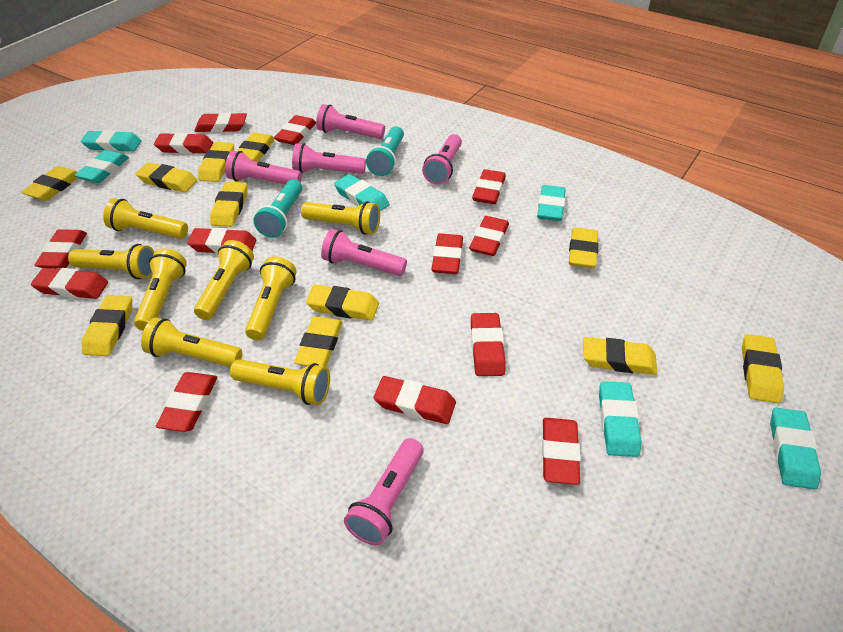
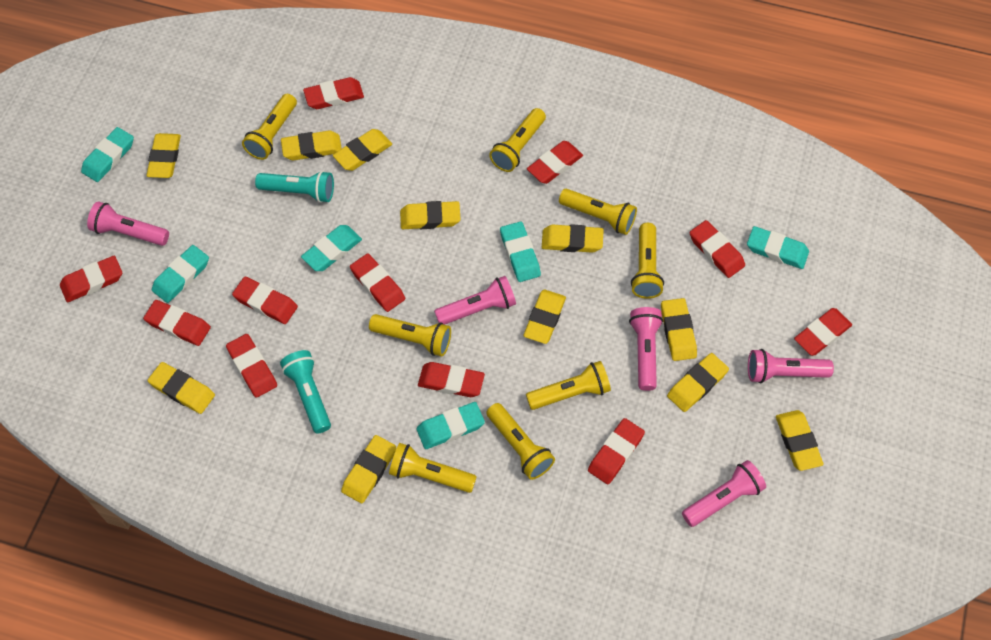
pink flashlight: [225,151,302,184] [292,143,366,174] [316,104,385,139] [321,229,407,276] [344,438,424,546] [422,134,462,185] = 6 -> [87,201,169,246] [434,276,516,325] [629,307,663,391] [682,460,766,527] [748,349,834,383] = 5
red eraser: [31,268,108,299] [35,229,87,269] [154,133,213,154] [156,372,217,432] [187,228,257,254] [194,112,247,133] [274,115,316,145] [374,376,456,424] [431,233,463,274] [469,216,509,256] [471,313,505,376] [472,169,506,204] [542,418,581,485] = 13 -> [60,256,122,302] [143,300,211,346] [226,334,277,398] [232,277,298,324] [303,77,364,109] [350,253,405,312] [418,362,485,397] [527,141,583,184] [588,418,645,484] [690,220,745,278] [794,308,852,356] = 11

